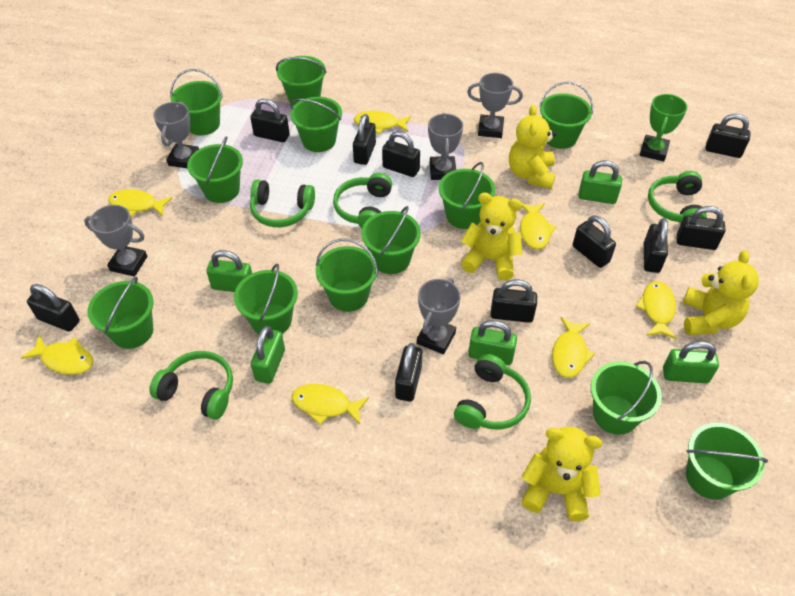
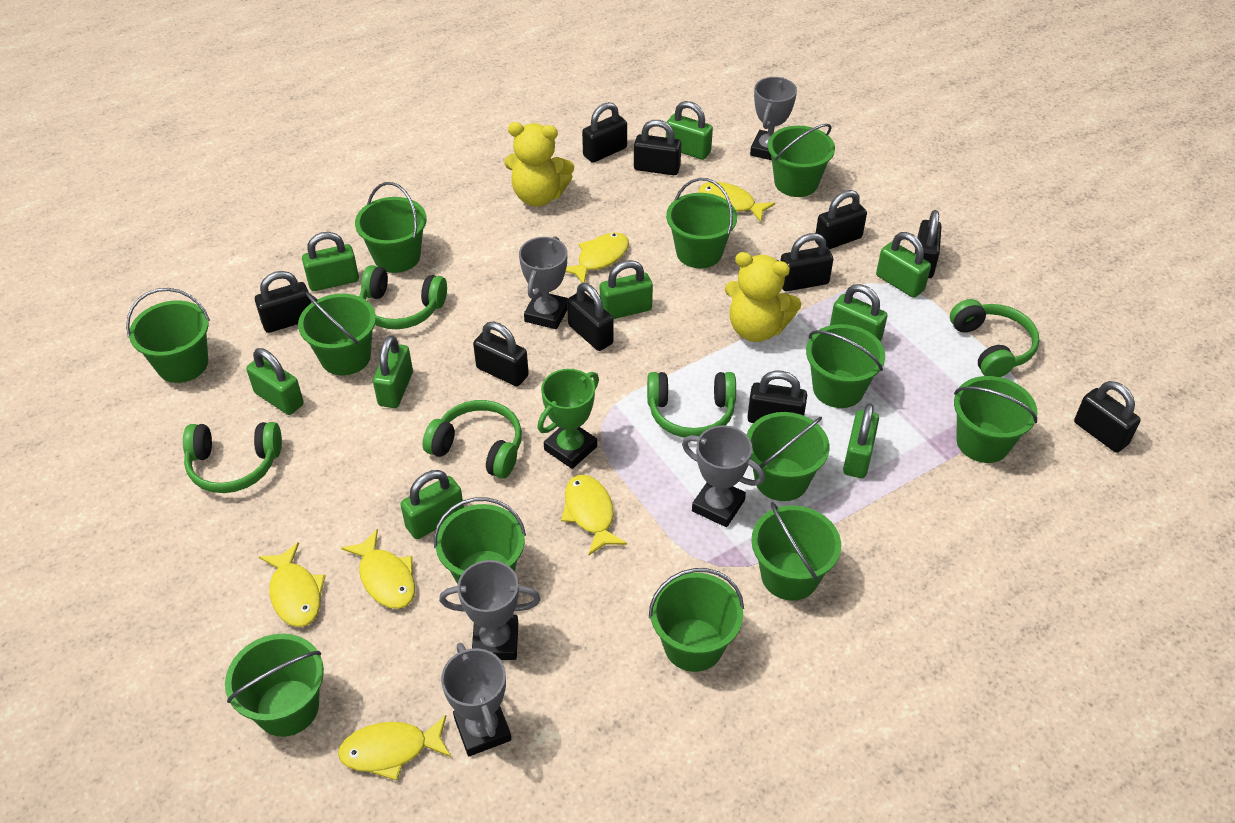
green padlock: [206,250,252,292] [251,326,285,384] [468,320,517,365] [578,160,622,204] [663,341,719,383] = 5 -> [246,348,304,415] [302,232,359,291] [373,335,413,408] [400,470,464,539] [600,260,653,319] [666,101,713,160] [830,284,888,341] [843,403,879,478] [876,232,931,298] = 9
yellow fish: [21,335,93,375] [108,189,172,216] [292,384,369,425] [354,111,411,134] [520,203,556,250] [552,317,595,378] [635,281,677,339] = 7 -> [259,542,326,627] [338,715,451,781] [341,529,415,609] [561,475,627,555] [566,233,629,283] [699,182,775,222] = 6
yellow teddy bear: [461,193,522,280] [509,105,556,189] [522,427,602,521] [683,250,759,335] = 4 -> [504,122,574,206] [725,252,802,342] = 2

